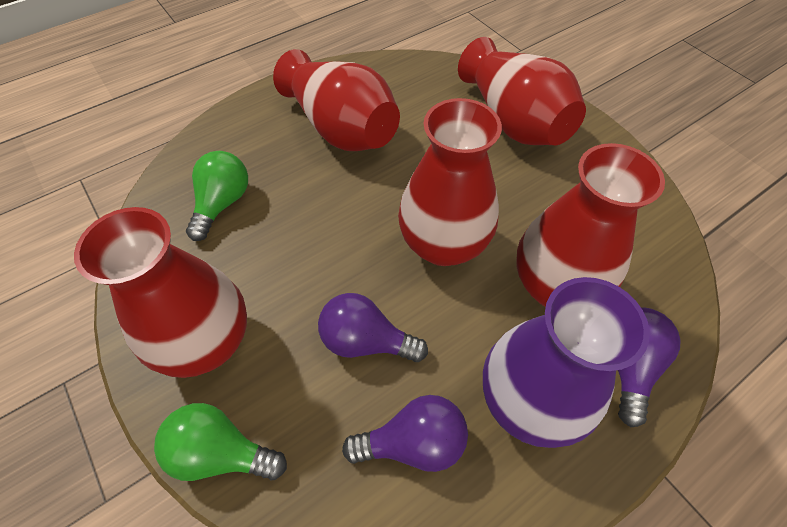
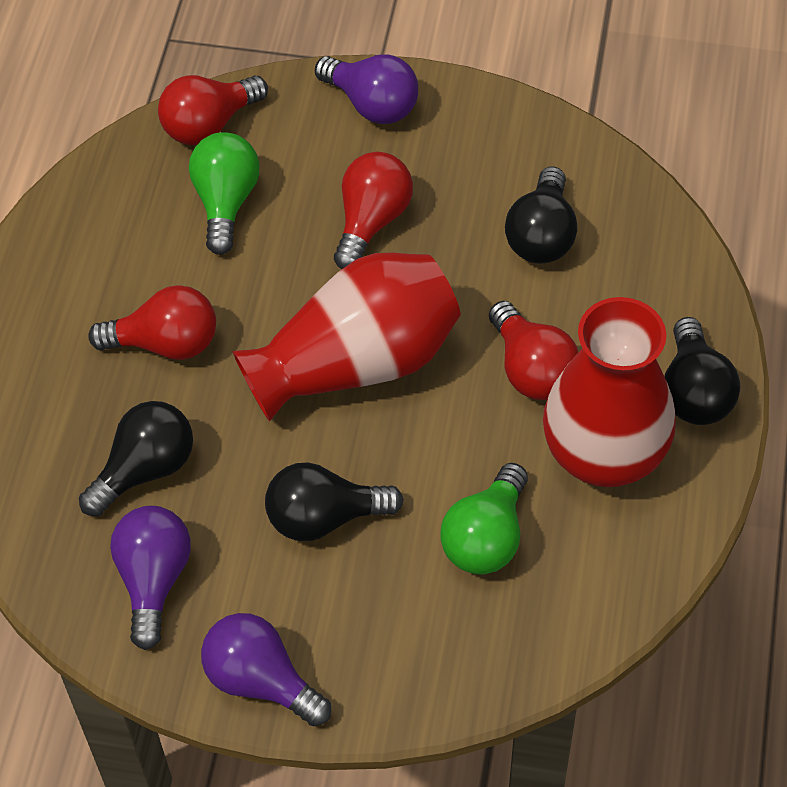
black light bulb: none = 0 -> [79,401,193,516] [265,463,404,541] [505,166,577,264] [664,317,740,425] = 4
purple vase: [483,277,650,448] = 1 -> none = 0
red light bulb: none = 0 -> [88,285,216,360] [158,75,268,145] [334,152,413,270] [489,301,578,400] = 4
red vase: [74,207,247,378] [273,49,400,151] [398,98,502,266] [458,37,586,145] [517,143,665,307] = 5 -> [232,253,461,422] [543,297,676,487] = 2

